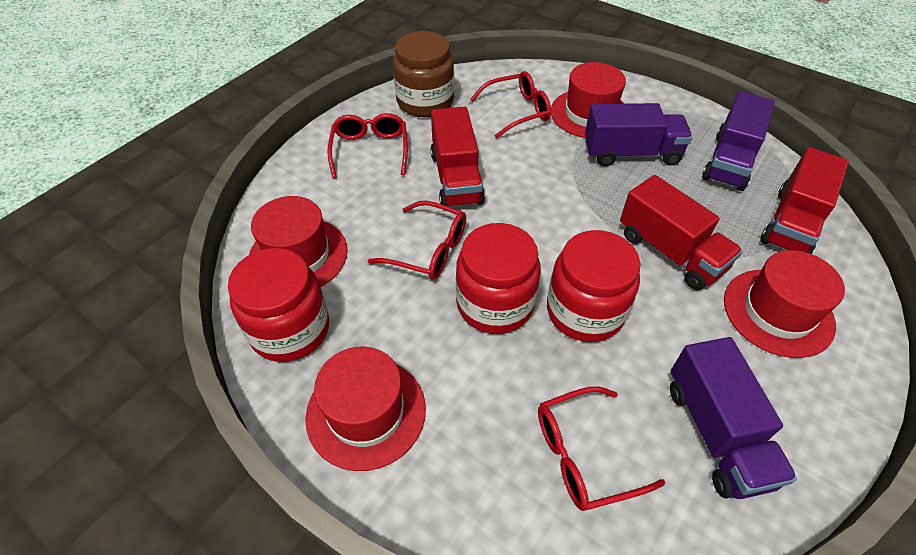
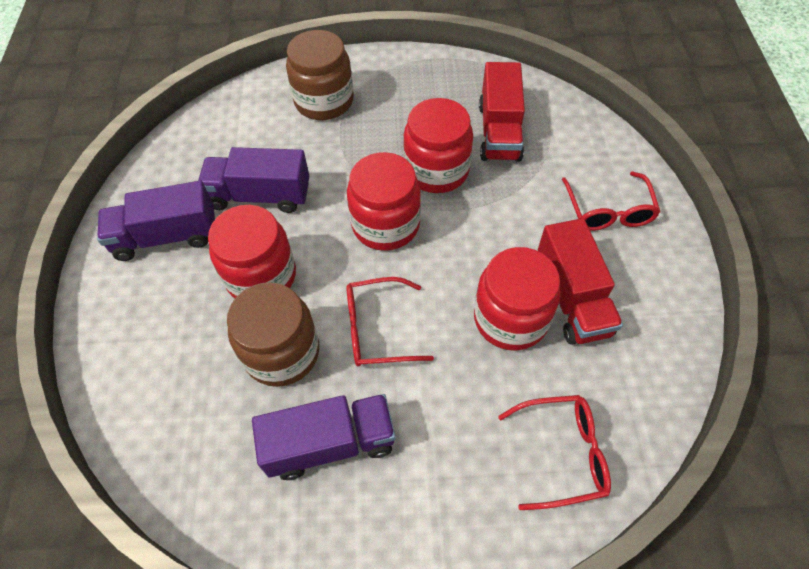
brown jar: [393,31,454,117] = 1 -> [227,282,319,387] [286,30,354,120] = 2
red glasses: [327,113,408,178] [368,201,466,280] [470,71,551,139] [538,387,666,511] = 4 -> [346,277,434,367] [498,395,611,510] [562,171,660,231] = 3
red hat: [249,196,348,287] [305,347,426,471] [551,62,626,138] [724,250,845,358] = 4 -> none = 0
red jar: [228,248,329,362] [456,223,541,334] [547,230,641,342] = 3 -> [208,205,296,298] [347,152,421,251] [403,98,473,193] [474,247,561,350] = 4
red truck: [431,107,485,207] [620,175,743,290] [761,147,849,254] = 3 -> [479,62,525,162] [538,218,623,345] = 2

